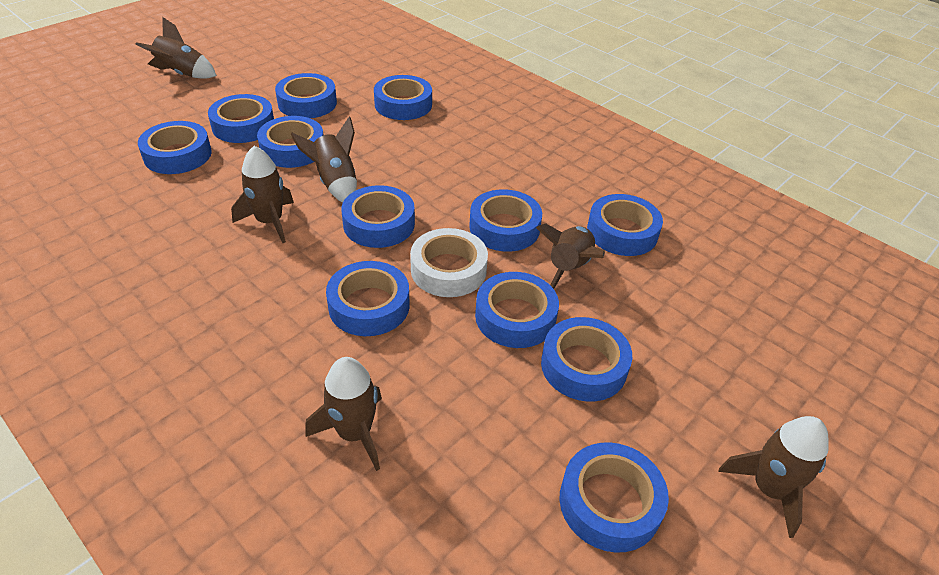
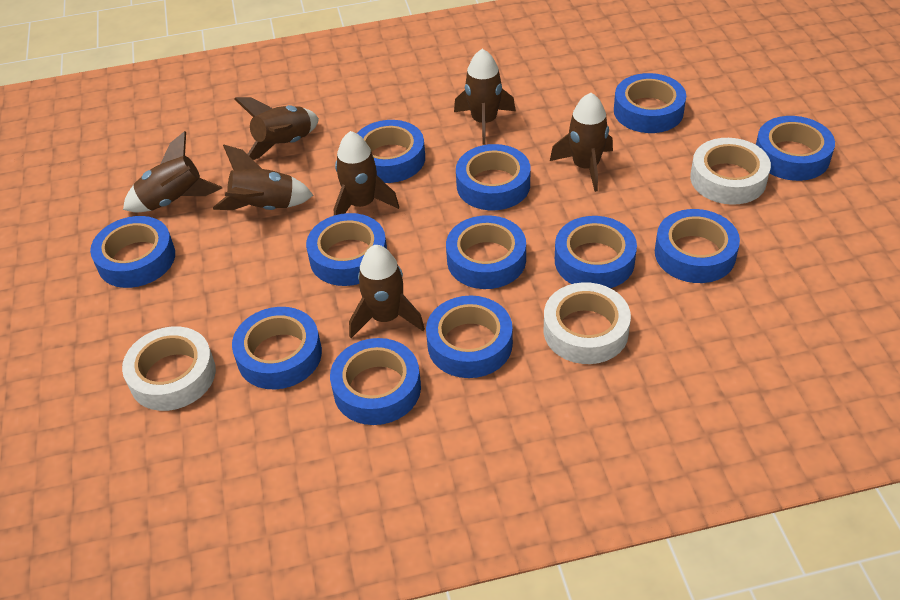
brown rocket: [135,17,217,79] [231,146,294,243] [291,117,357,203] [305,357,382,471] [536,223,605,289] [718,416,829,538] = 6 -> [123,131,222,212] [213,144,313,210] [234,97,319,160] [334,131,399,215] [349,245,425,338] [454,49,516,145] [550,93,613,192] = 7
white tape: [410,228,488,297] = 1 -> [122,326,216,411] [544,282,631,364] [690,138,771,205] = 3

